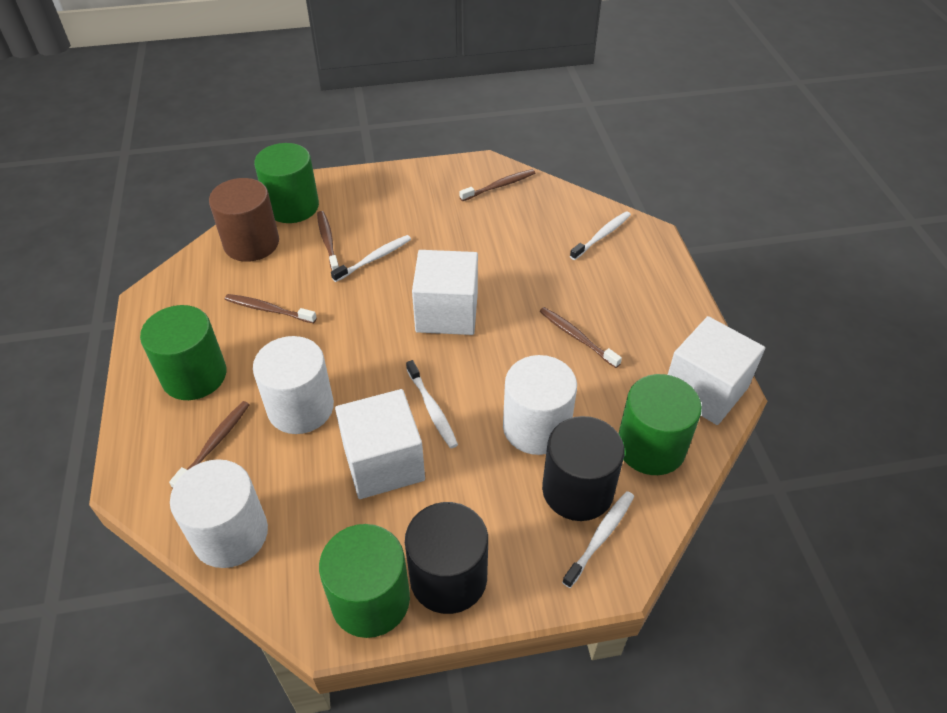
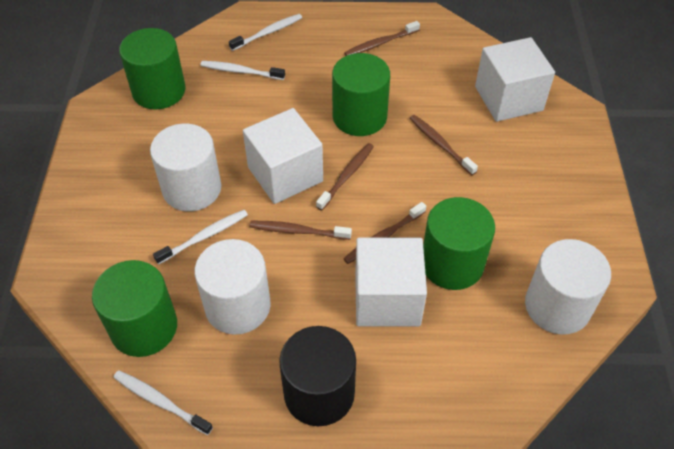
black cylinder: [405,502,488,614] [542,416,625,521] = 2 -> [279,326,356,426] = 1
brown cylinder: [209,178,279,262] = 1 -> none = 0

